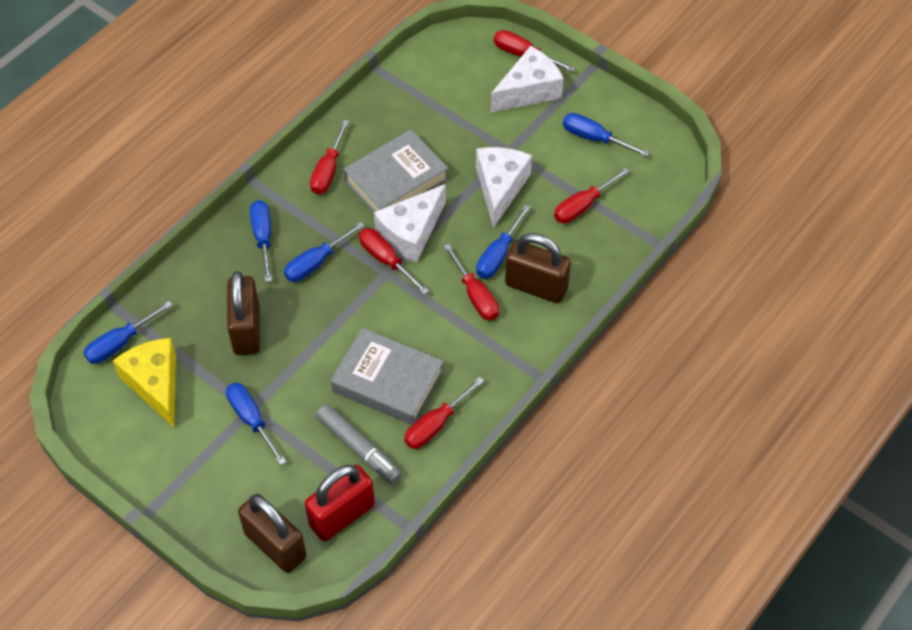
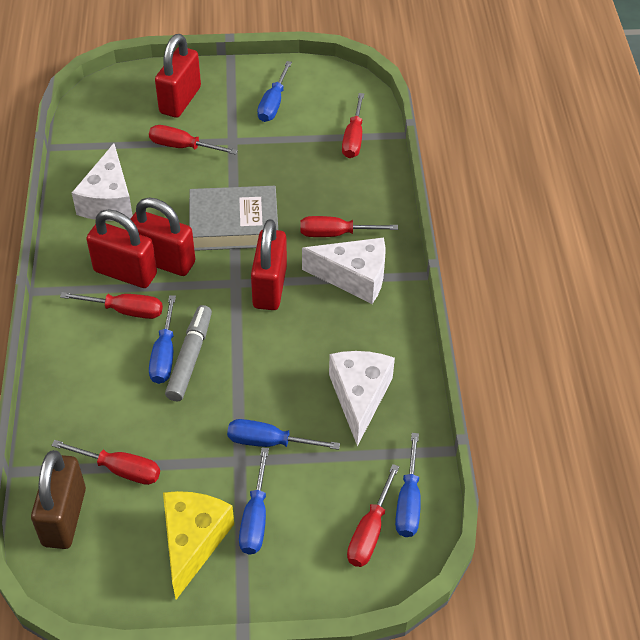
blue screwdriver: [84,301,173,364] [226,383,286,465] [250,200,272,282] [284,222,365,282] [476,205,531,279] [563,113,649,157] = 6 -> [149,295,176,384] [227,419,340,450] [239,448,269,554] [257,61,292,122] [395,433,421,537] = 5
brown padlock: [227,271,260,355] [238,494,306,573] [505,233,571,303] = 3 -> [31,450,86,549] = 1
grey book: [331,328,444,425] [343,129,449,213] = 2 -> [189,186,278,251] = 1
red padlock: [305,465,375,541] = 1 -> [86,209,157,288] [131,198,195,276] [155,34,201,118] [251,219,287,310] = 4

